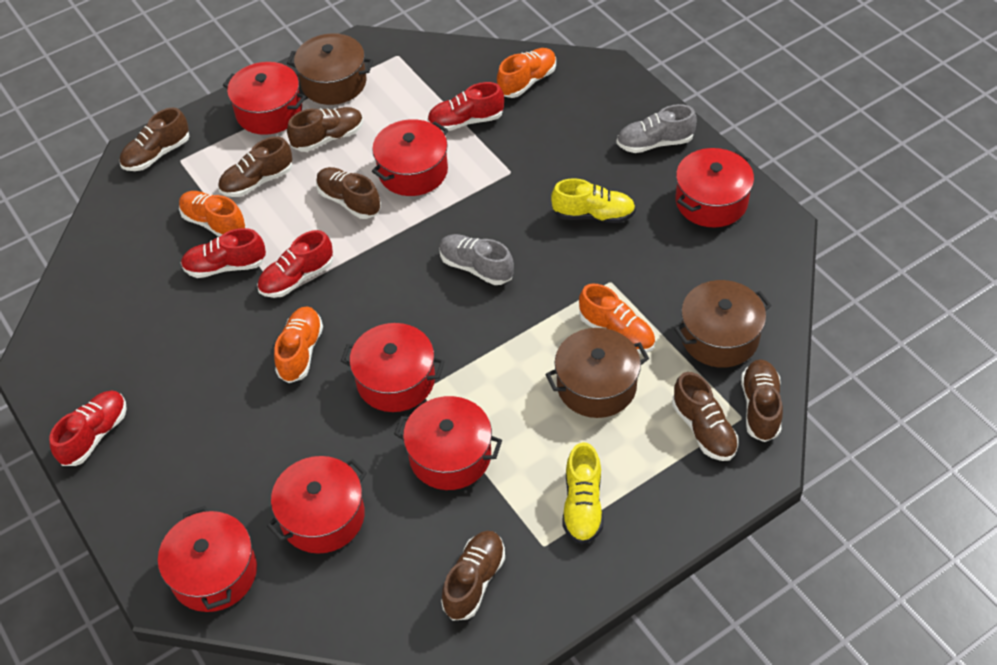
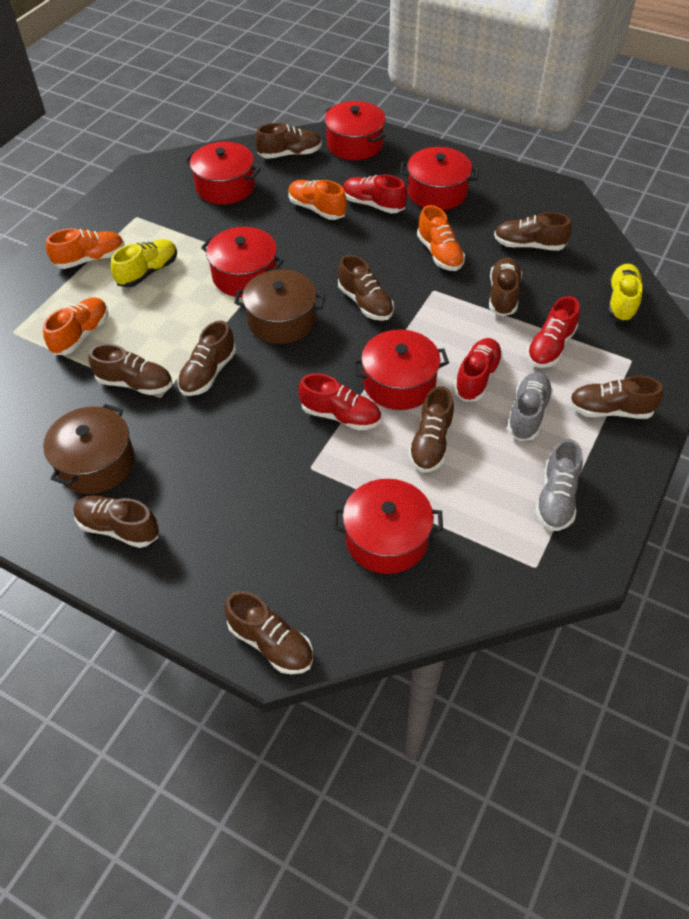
brown pot: [287,33,373,105] [545,328,649,418] [674,280,772,368] = 3 -> [43,404,135,494] [234,269,325,344] = 2
brown shoe: [119,108,190,171] [218,137,292,197] [287,107,363,152] [316,167,381,219] [441,531,505,620] [672,372,739,461] [741,359,783,442] = 7 -> [73,495,159,548] [88,344,172,395] [177,320,236,396] [224,591,313,674] [255,123,322,159] [338,255,394,321] [408,386,454,473] [489,257,522,316] [494,212,572,251] [569,376,663,419] = 10
red pot: [158,506,257,612] [223,62,306,135] [267,456,367,554] [341,323,445,412] [372,119,448,196] [394,396,502,490] [676,148,754,227] = 7 -> [185,142,261,204] [201,227,284,297] [325,101,386,160] [333,479,443,574] [352,329,449,410] [400,147,479,210] = 6

